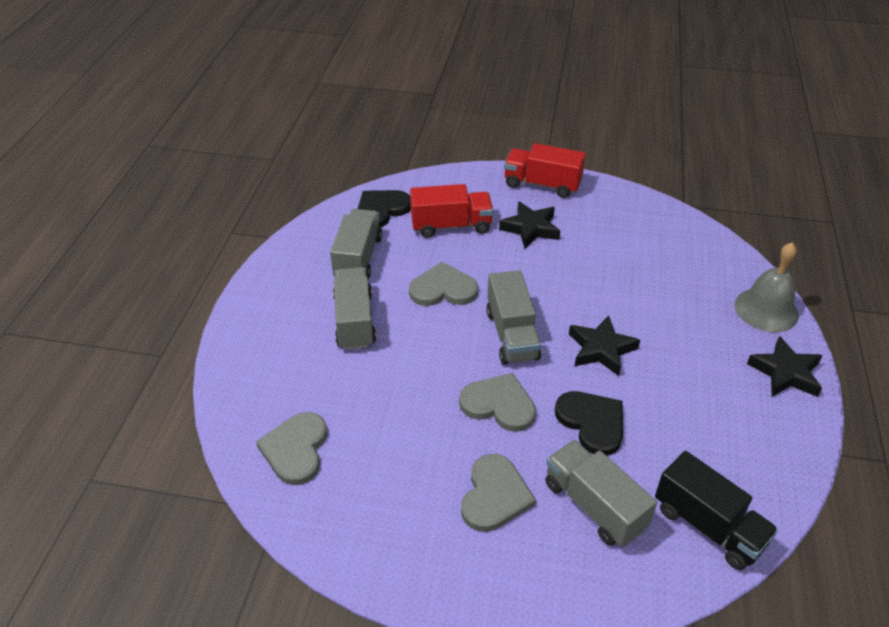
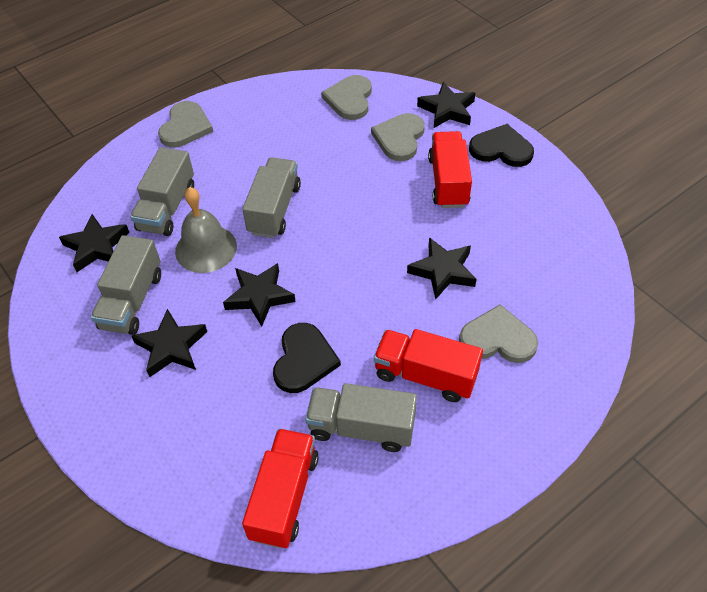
black star: [499,201,560,248] [569,315,640,376] [747,336,823,397] = 3 -> [59,214,130,272] [132,309,207,377] [223,263,296,327] [407,237,477,300] [417,82,475,128] = 5
black truck: [655,451,778,570] = 1 -> none = 0
red truck: [410,184,493,238] [504,143,586,198] = 2 -> [242,428,319,548] [374,329,483,402] [428,131,472,208] = 3

